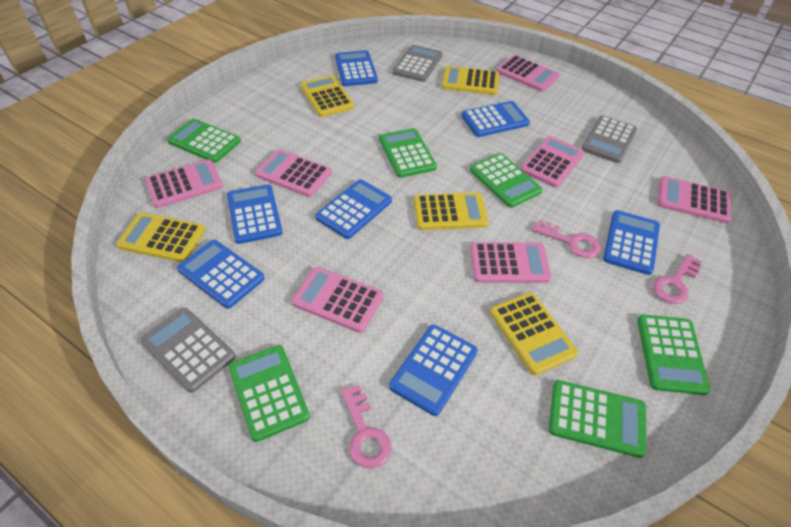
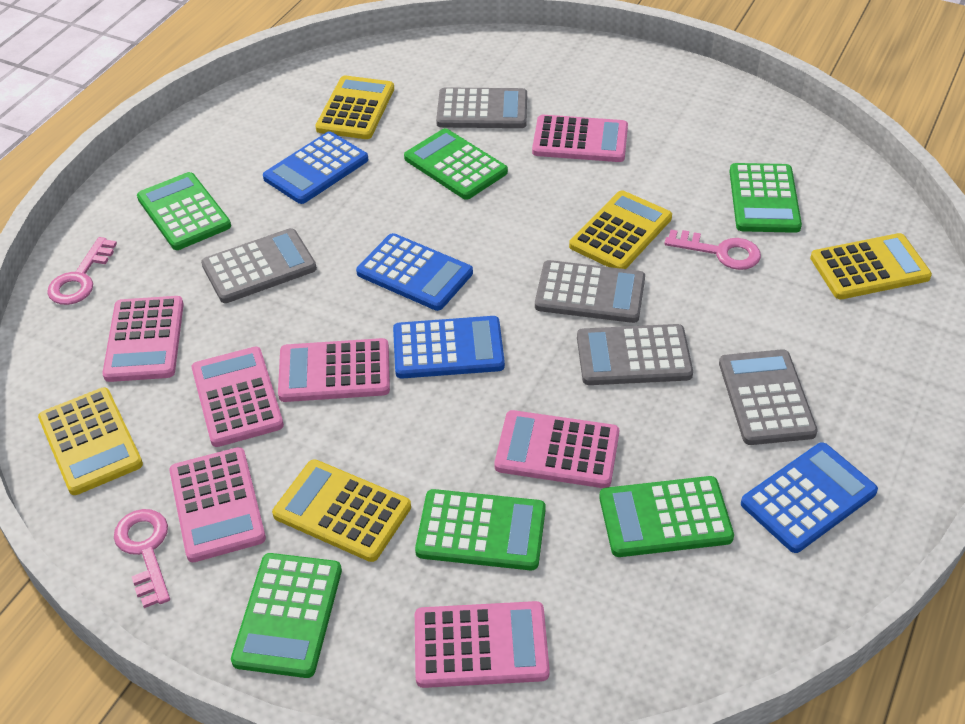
blue calculator: [177,240,265,309] [227,184,283,244] [315,179,392,239] [335,50,378,86] [389,325,478,416] [461,101,530,137] [603,210,660,275] = 7 -> [263,131,368,204] [356,233,473,311] [393,316,505,379] [741,442,878,553] = 4
grey calculator: [140,308,236,393] [393,45,442,82] [582,115,637,163] = 3 -> [201,228,317,303] [436,87,527,128] [535,260,645,323] [577,324,693,385] [719,349,818,445] = 5

